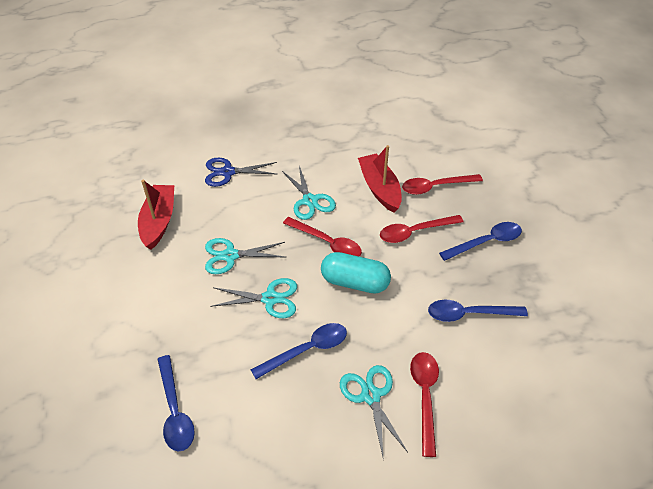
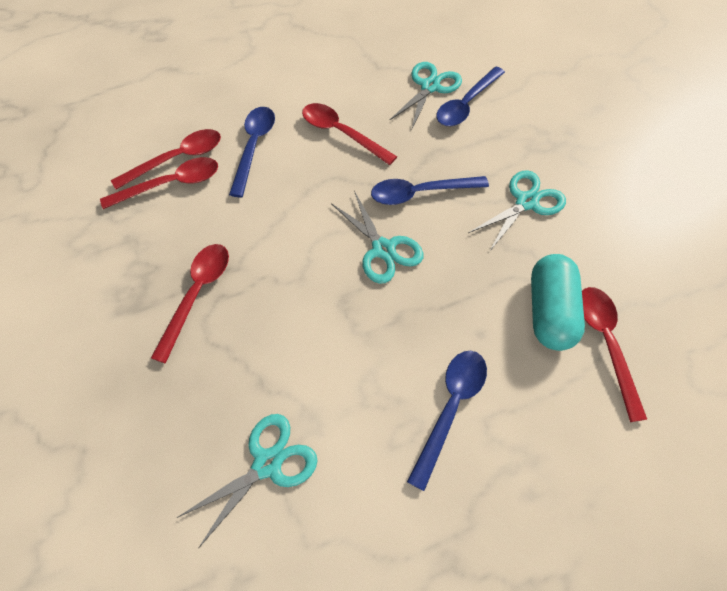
blue scissors: [205,158,277,187] = 1 -> none = 0
red boat: [138,180,174,250] [358,145,402,213] = 2 -> none = 0
red spoon: [283,217,362,256] [380,215,464,243] [402,174,483,195] [410,352,439,457] = 4 -> [100,157,218,209] [111,129,221,190] [151,244,229,363] [302,103,397,165] [582,287,647,422] = 5

